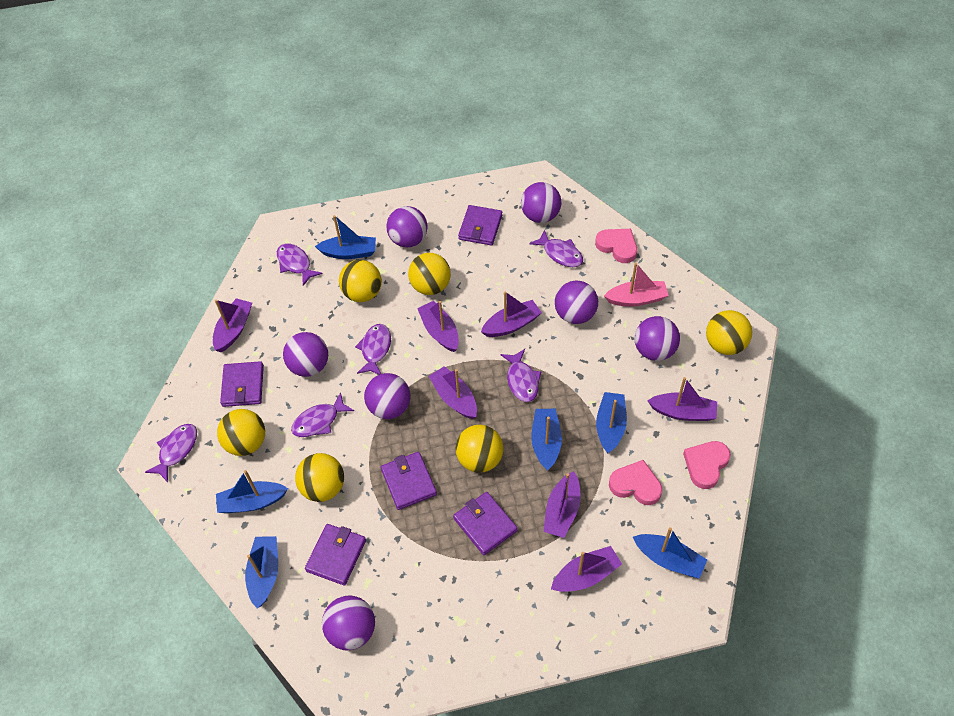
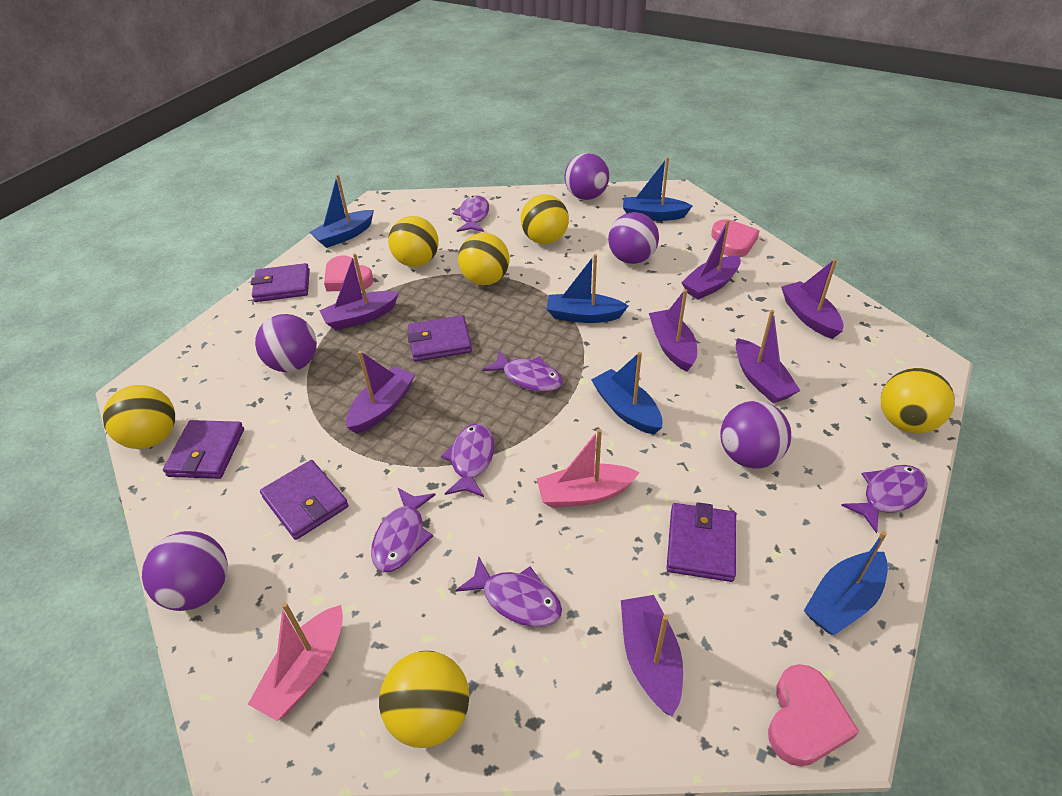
blue boat: [216,470,288,513] [245,536,278,609] [315,215,376,259] [531,409,562,471] [596,392,627,453] [633,527,707,579] = 6 -> [309,174,374,248] [547,254,628,323] [591,352,663,435] [623,157,692,221] [804,531,888,635] = 5
pink boat: [604,263,669,307] = 1 -> [248,602,343,721] [537,429,640,508] = 2
purple ball: [283,332,328,377] [322,596,375,650] [364,373,410,419] [386,206,428,247] [521,182,561,223] [555,281,598,324] [635,316,680,361] = 7 -> [142,531,228,611] [255,314,317,372] [564,153,609,200] [608,212,659,264] [720,401,791,469] = 5

